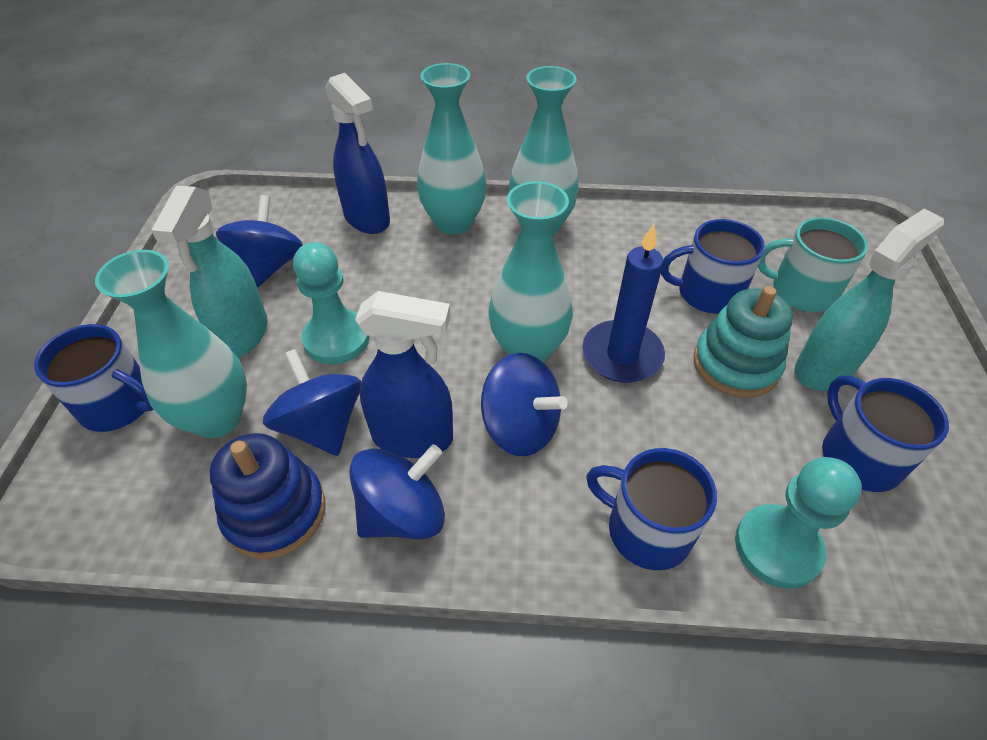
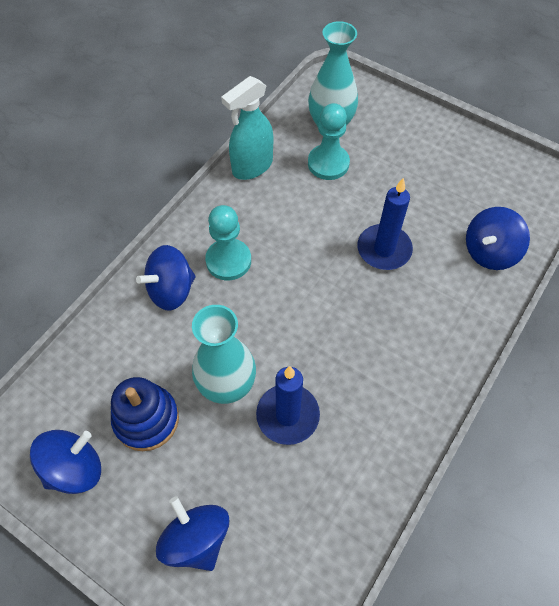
blue candle: [582,224,665,383] = 1 -> [256,366,320,445] [357,177,413,270] = 2
blue mug: [34,324,154,432] [586,448,717,570] [661,219,765,314] [822,375,949,492] = 4 -> none = 0
blue spray bottle: [325,73,390,234] [355,291,453,458] = 2 -> none = 0
turquoise mug: [758,217,868,312] = 1 -> none = 0
turquoise spray bottle: [151,185,268,358] [795,209,944,391] = 2 -> [221,76,273,180] = 1
turquoise stacking toy: [693,286,793,398] = 1 -> none = 0
turquoise vase: [95,250,247,438] [417,63,487,235] [489,181,573,362] [509,66,579,236] = 4 -> [192,305,256,404] [308,21,358,127] = 2

